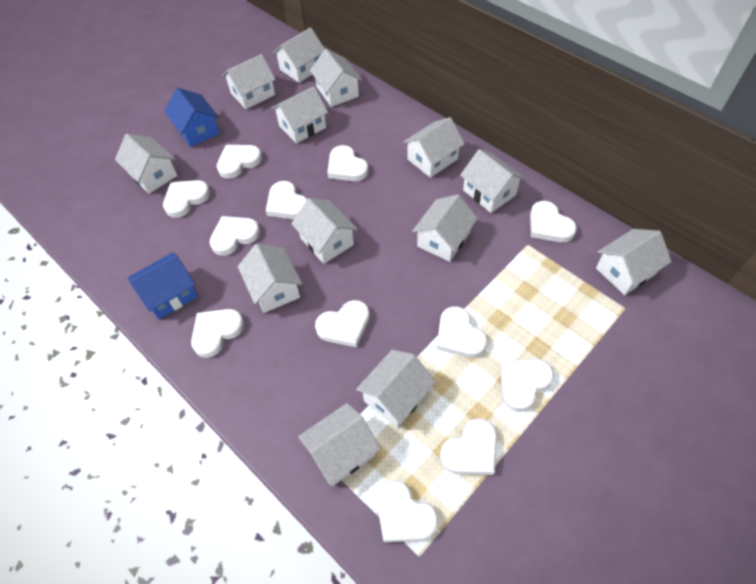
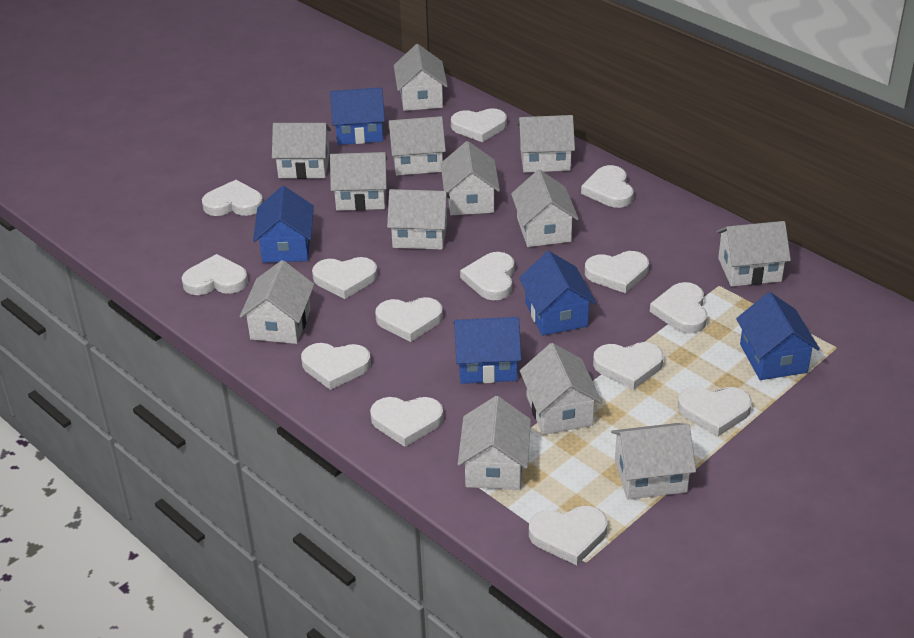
blue house: [128,252,198,319] [164,88,220,147] = 2 -> [253,186,314,263] [330,87,385,145] [454,317,522,384] [519,251,596,336] [736,292,820,380] = 5
white heart: [163,180,210,218] [191,309,244,358] [209,216,260,256] [217,145,262,179] [266,181,307,219] [315,300,370,347] [327,145,368,181] [377,480,438,542] [437,307,487,358] [440,418,497,475] [500,359,554,412] [530,201,577,242] = 12 -> [182,254,248,295] [202,180,263,216] [301,343,371,390] [312,257,378,299] [370,397,444,447] [375,297,443,342] [451,108,507,142] [460,252,514,300] [529,506,608,565] [581,165,633,208] [585,251,649,293] [593,342,664,390] [650,282,707,333] [678,387,752,436] = 14

